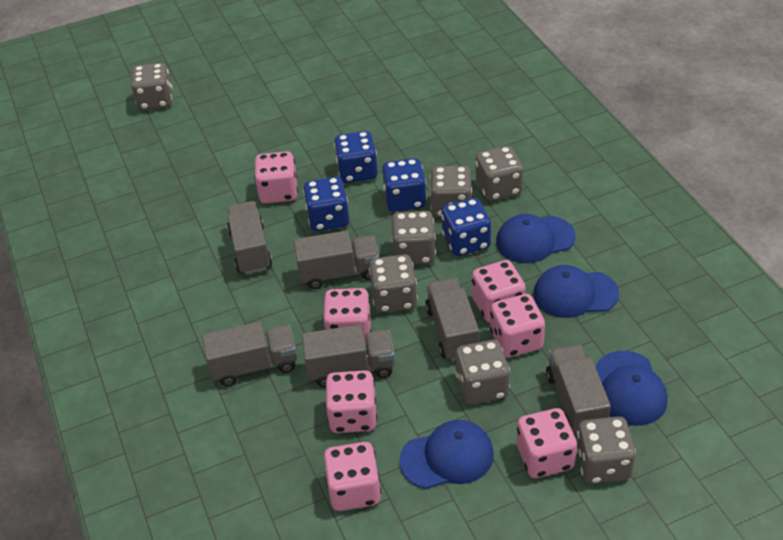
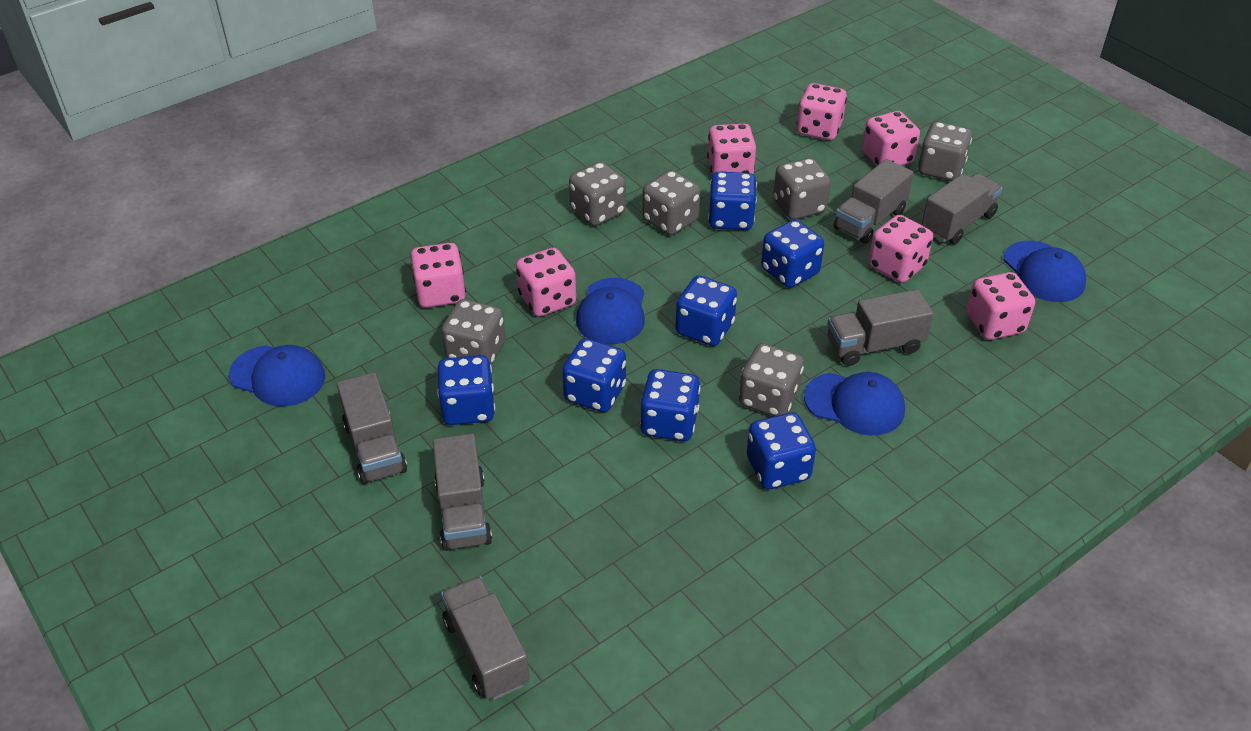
blue dice: [303,176,349,231] [334,131,378,183] [382,158,427,212] [441,198,491,256] = 4 -> [437,355,495,425] [562,338,626,412] [640,369,700,441] [675,275,737,346] [708,172,757,230] [747,412,816,489] [761,220,824,288] = 7
grey dice: [131,63,172,111] [369,254,418,313] [392,211,436,265] [430,166,472,217] [455,340,510,404] [476,146,523,201] [576,416,636,484] = 7 -> [442,299,505,365] [569,162,626,226] [642,170,700,235] [739,343,804,416] [773,158,831,220] [918,121,972,181] = 6

